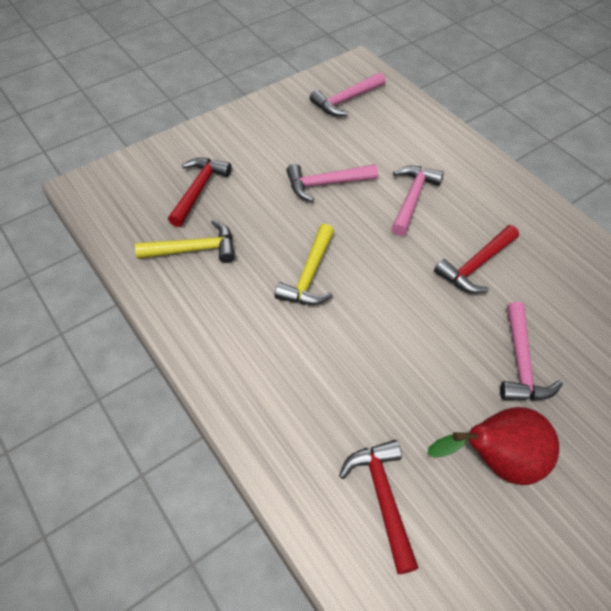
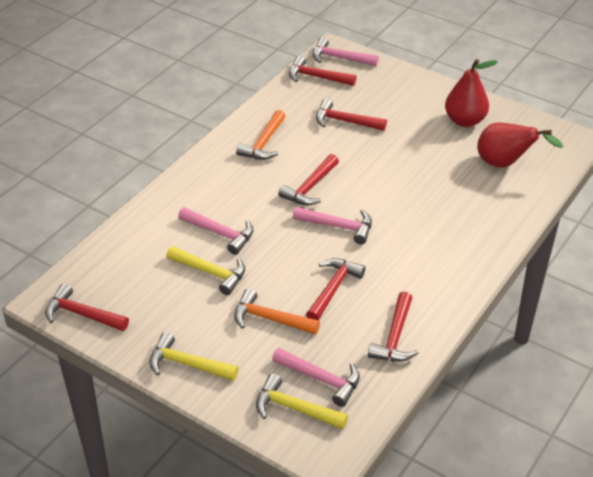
orange hammer: none = 0 -> [234,289,320,335] [236,110,285,160] = 2
red hammer: [168,158,232,227] [339,440,419,574] [434,225,519,293] = 3 -> [45,283,129,331] [278,154,339,205] [289,56,356,86] [306,258,366,320] [316,98,387,131] [368,292,419,362] = 6
red pear: [427,407,559,485] = 1 -> [445,59,498,127] [477,123,563,168] = 2
yellow hammer: [135,220,235,263] [274,224,334,305] = 2 -> [149,332,238,381] [166,246,245,295] [256,374,348,430] = 3

